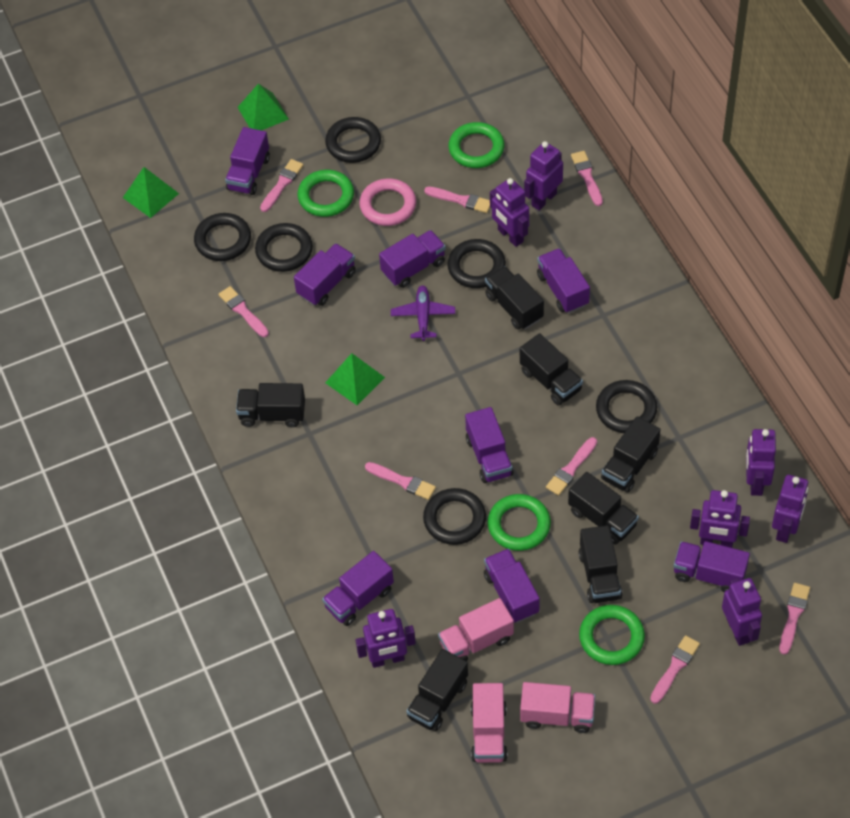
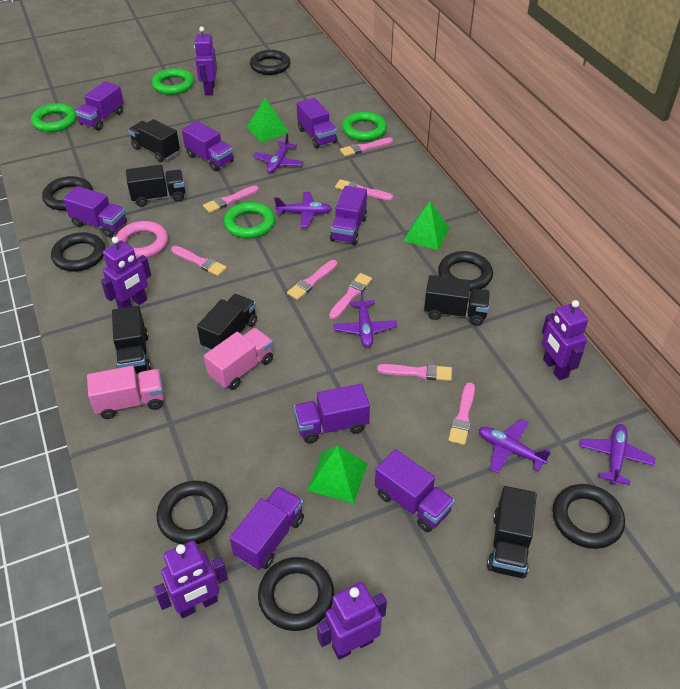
black ring: [194,213,251,261] [255,223,313,272] [325,117,381,163] [423,488,486,545] [447,239,506,288] [596,380,657,433] = 6 -> [42,176,93,211] [51,232,106,271] [157,481,228,544] [250,50,290,75] [258,557,334,631] [438,251,493,292] [553,484,625,549] = 7
black truck: [236,383,305,427] [406,649,468,732] [485,266,544,330] [520,333,583,405] [568,472,639,544] [578,525,622,603] [601,416,661,493] = 7 -> [112,306,151,374] [126,165,185,207] [128,119,180,162] [197,294,257,351] [424,275,490,326] [487,486,537,578] = 6
pink truck: [438,598,514,661] [471,683,507,763] [520,682,595,733] = 3 -> [87,366,164,419] [204,328,273,390] = 2
purple plane: [391,285,455,341] = 1 -> [253,133,303,173] [274,192,332,227] [333,290,397,348] [479,419,551,473] [580,424,656,485] = 5
purple robot: [356,609,416,668] [490,178,529,247] [524,141,563,211] [690,490,750,548] [722,578,762,646] [746,429,776,496] [772,475,808,543] = 7 -> [101,237,151,309] [154,541,228,618] [194,27,217,96] [317,582,387,660] [542,300,588,380] = 5

